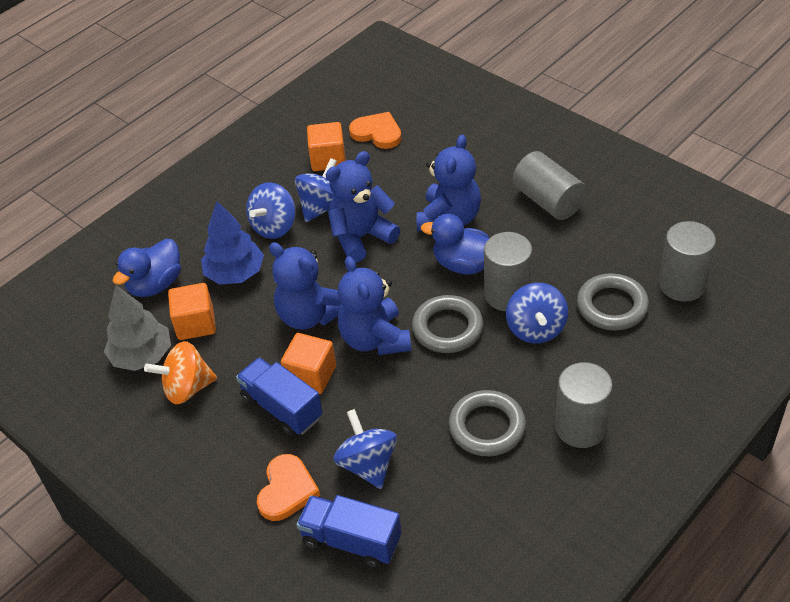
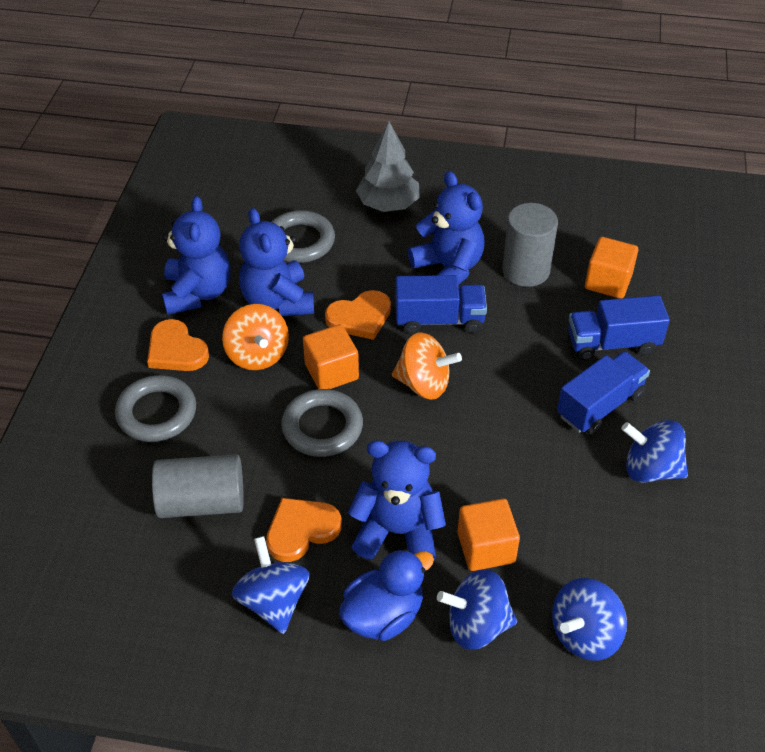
blue duck: [113,239,181,297] [421,214,489,275] = 2 -> [339,549,434,641] = 1
blue tree: [201,201,264,285] = 1 -> none = 0
blue truck: [236,357,323,436] [296,495,402,568] = 2 -> [395,275,487,334] [557,351,650,435] [568,295,670,360] = 3
grey cylinder: [484,232,532,311] [513,151,587,220] [555,362,613,448] [659,221,716,302] = 4 -> [152,454,244,518] [502,203,558,287] = 2
orange heart: [257,454,320,521] [349,112,401,149] = 2 -> [147,319,209,371] [266,498,342,562] [325,290,391,340] = 3
orange spinning top: [144,341,217,405] = 1 -> [222,304,289,370] [392,332,462,400] = 2

